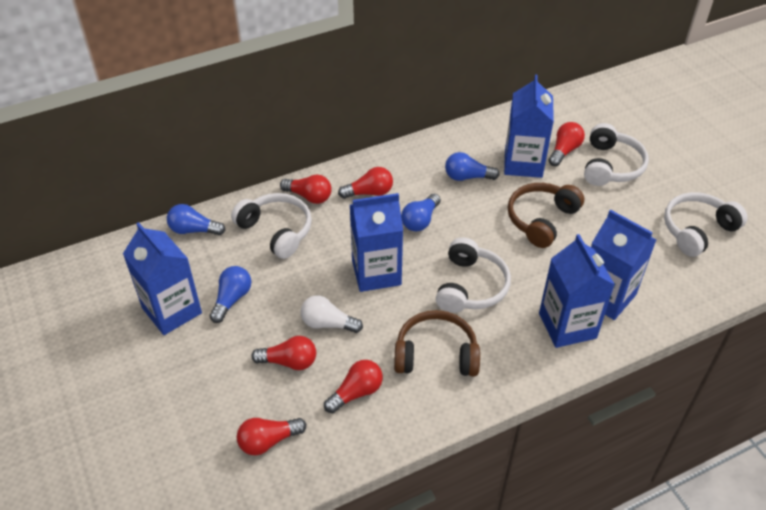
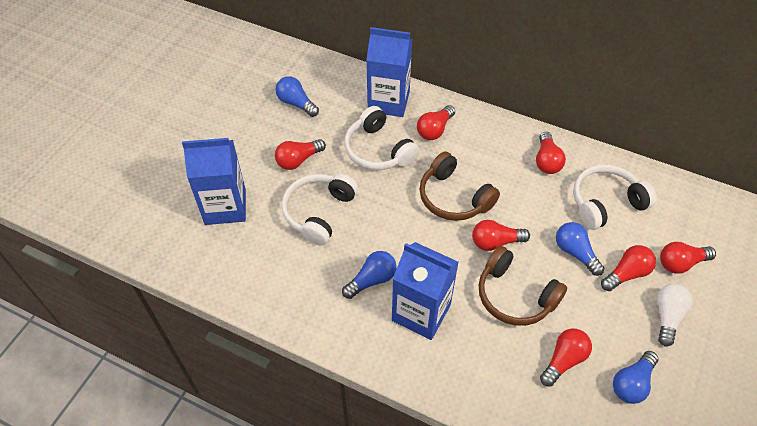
blue carton: [123,222,202,335] [350,193,403,292] [504,75,554,178] [539,234,615,348] [591,209,656,320] = 5 -> [182,138,246,225] [366,27,412,117] [392,242,459,340] = 3
red light bulb: [237,418,306,455] [251,336,316,370] [280,174,332,204] [324,360,383,413] [338,167,393,199] [549,122,585,166] = 6 -> [275,139,326,170] [417,105,455,140] [472,220,530,251] [536,132,566,174] [540,329,592,386] [601,245,656,291] [660,242,716,274] = 7
white headphones: [231,193,312,259] [436,237,511,313] [584,123,649,186] [664,192,747,257] = 4 -> [281,174,358,246] [344,106,419,170] [573,165,657,230] = 3

